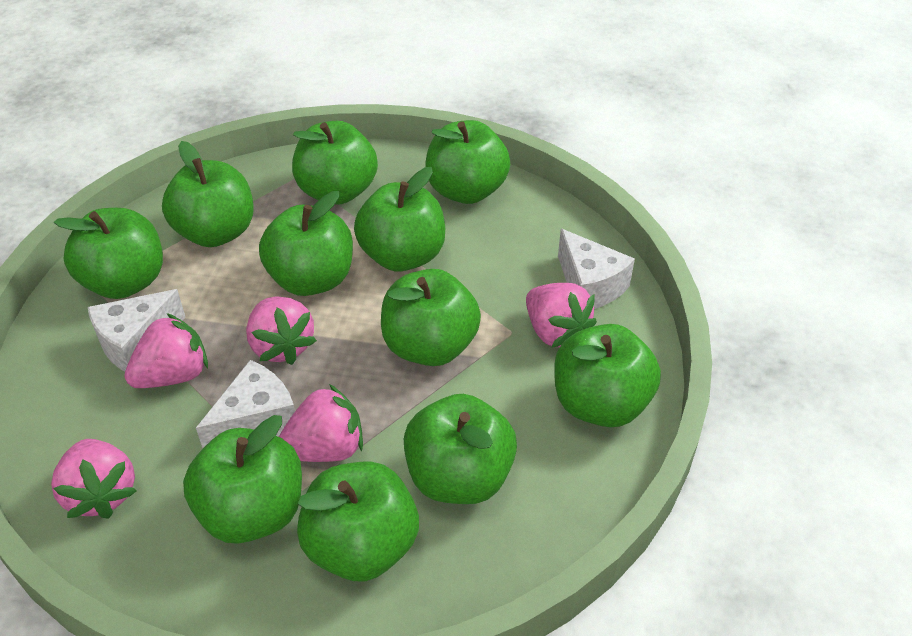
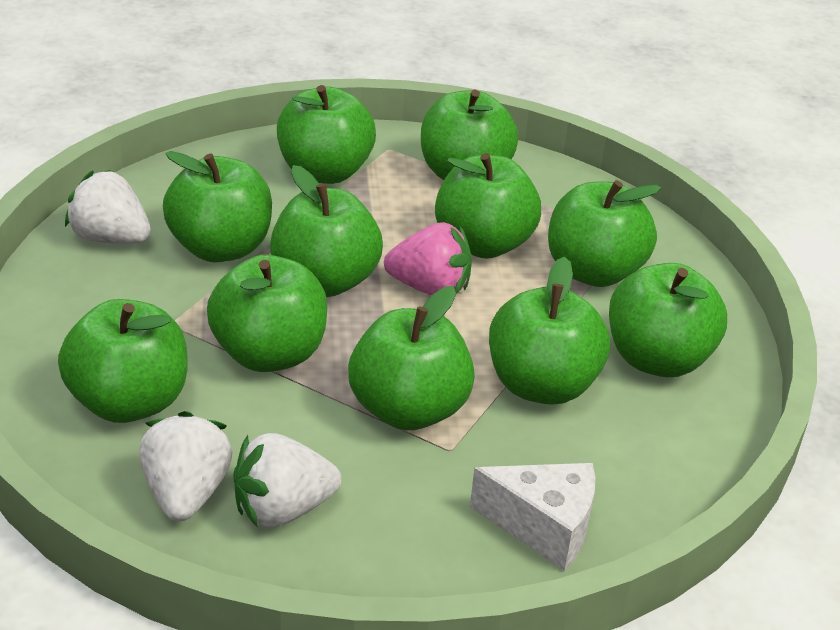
pink strawberry: [51,439,137,519] [124,313,208,388] [246,297,317,365] [279,384,363,462] [526,283,597,348] = 5 -> [384,222,472,296] = 1
white cheese: [88,289,185,372] [196,360,295,448] [558,229,635,309] = 3 -> [470,463,595,571] = 1
white strawberry: none = 0 -> [65,170,151,244] [139,411,232,521] [233,433,341,528] = 3

